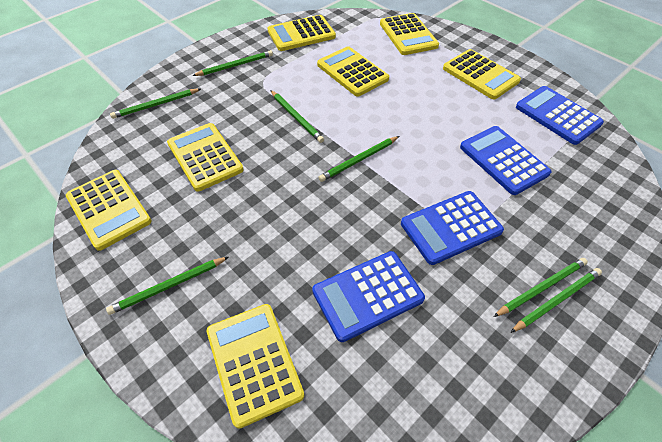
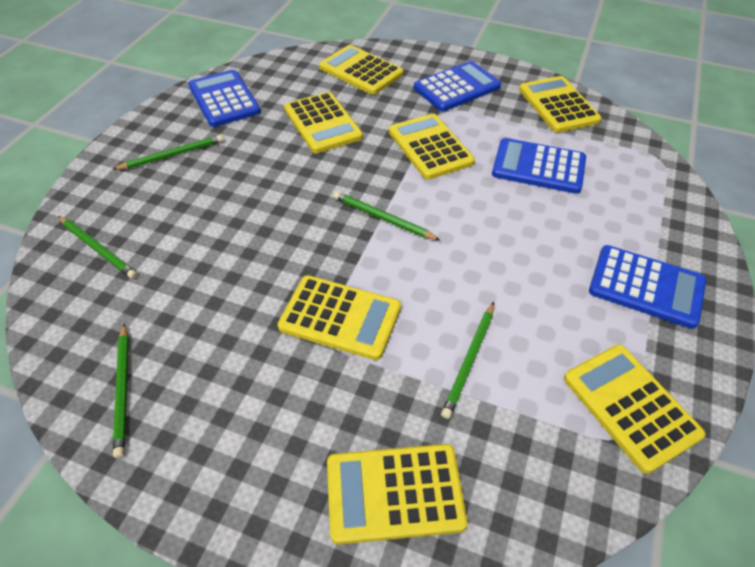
green pencil: [106,257,229,315] [110,89,201,119] [192,50,273,76] [270,90,324,143] [318,136,399,182] [494,258,588,317] [510,268,602,333] = 7 -> [58,216,137,279] [112,135,224,170] [113,323,129,458] [333,192,440,240] [441,302,494,419] = 5

